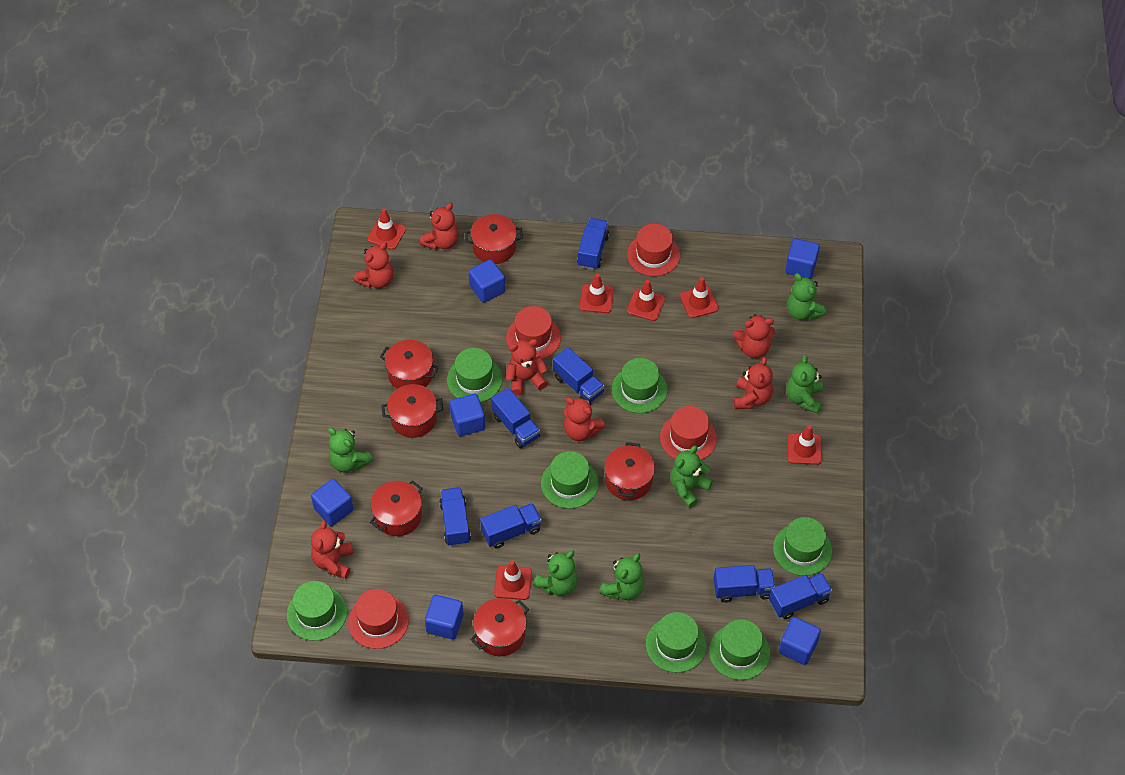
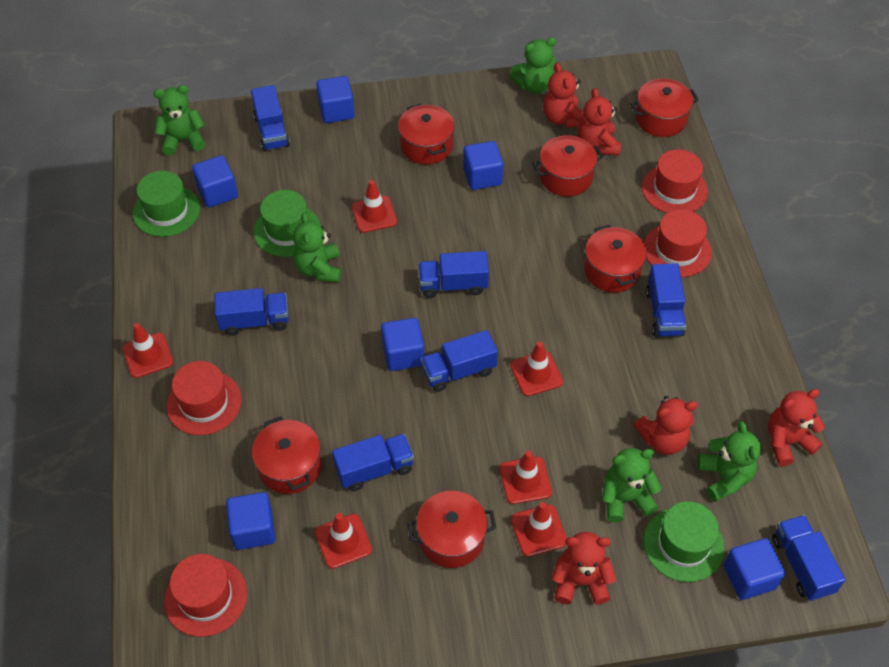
green hat: [287,581,347,641] [447,348,502,402] [541,451,599,509] [611,358,668,413] [646,612,707,673] [709,619,770,680] [773,517,832,576] = 7 -> [133,171,200,237] [253,190,321,257] [644,501,724,582] = 3
green teddy bear: [328,428,373,472] [533,551,578,596] [600,553,644,600] [670,445,713,508] [786,355,823,413] [787,273,826,320] = 6 -> [153,85,205,156] [293,212,341,282] [509,38,556,94] [602,448,662,523] [697,421,761,502] = 5
red teddy bear: [311,520,353,579] [354,242,393,288] [420,203,459,250] [506,339,548,395] [564,397,605,441] [733,314,775,358] [734,357,773,409] = 7 -> [543,62,584,128] [551,532,616,605] [577,88,621,155] [633,396,698,455] [768,389,825,466] = 5

